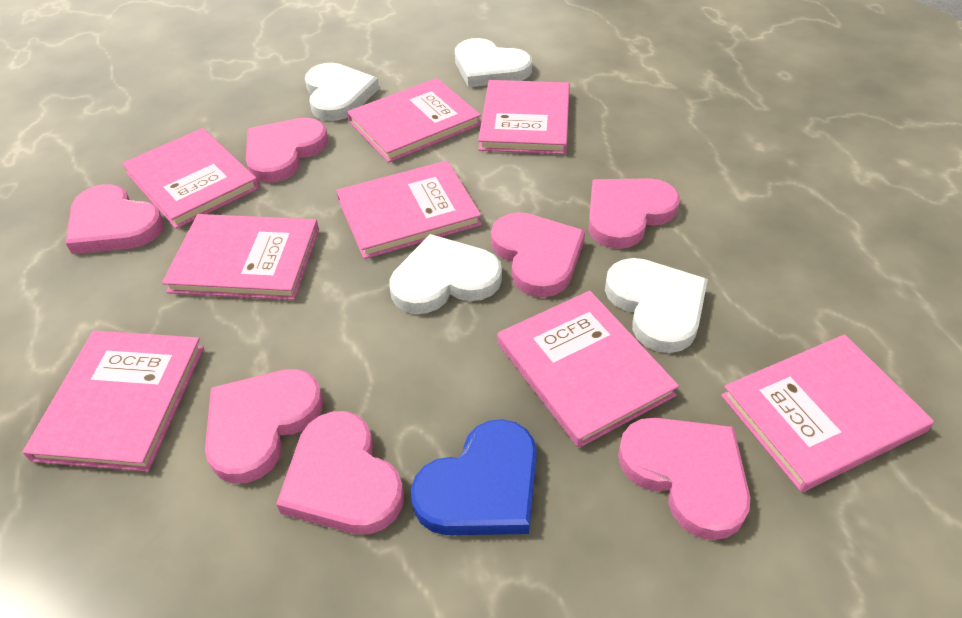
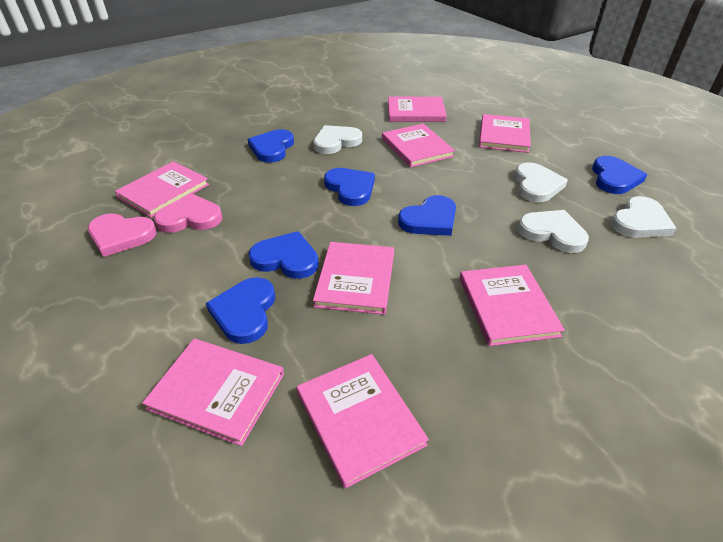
blue heart: [411,419,537,535] = 1 -> [206,277,275,344] [248,129,294,163] [249,231,319,279] [324,168,375,206] [398,195,456,236] [592,156,647,194] = 6
pink heart: [66,184,164,254] [205,369,323,484] [246,118,328,183] [276,411,404,534] [491,212,585,297] [588,178,680,249] [618,418,750,540] = 7 -> [88,213,157,257] [154,193,222,233] = 2

